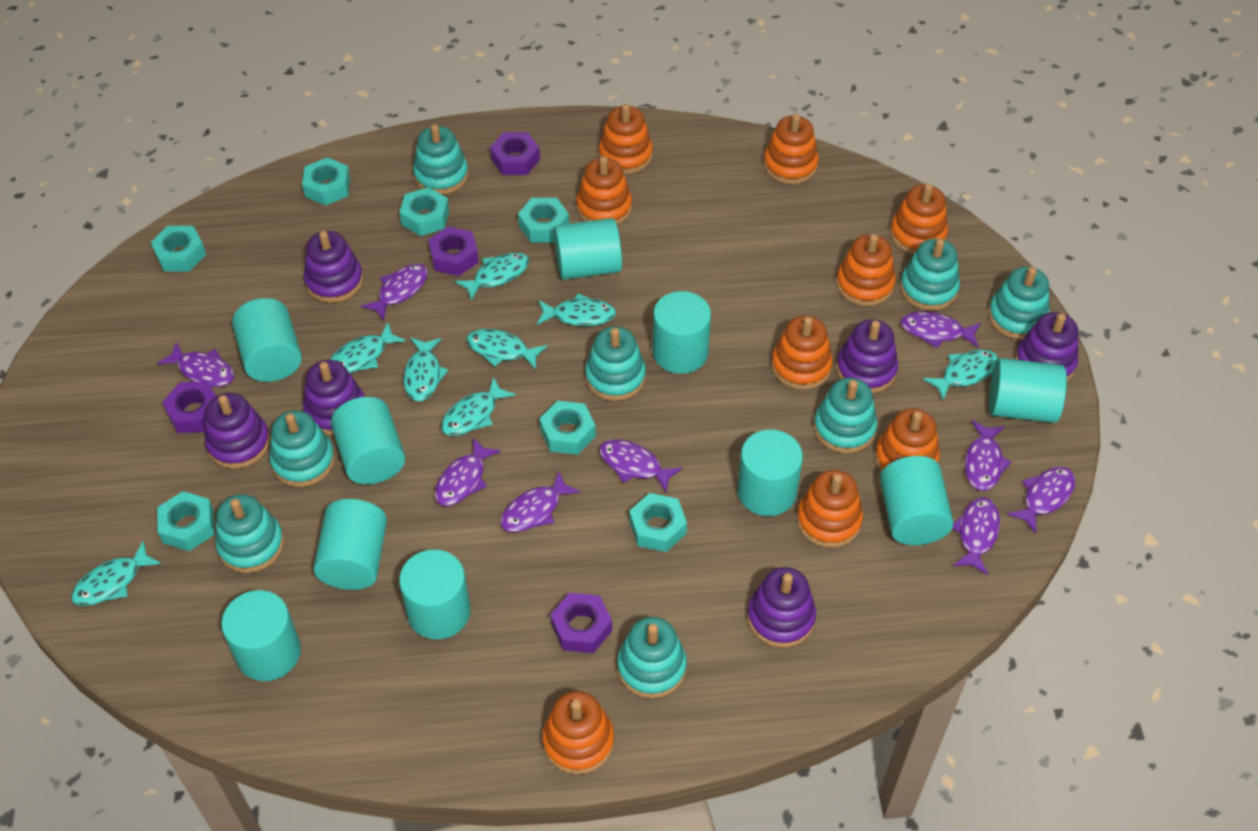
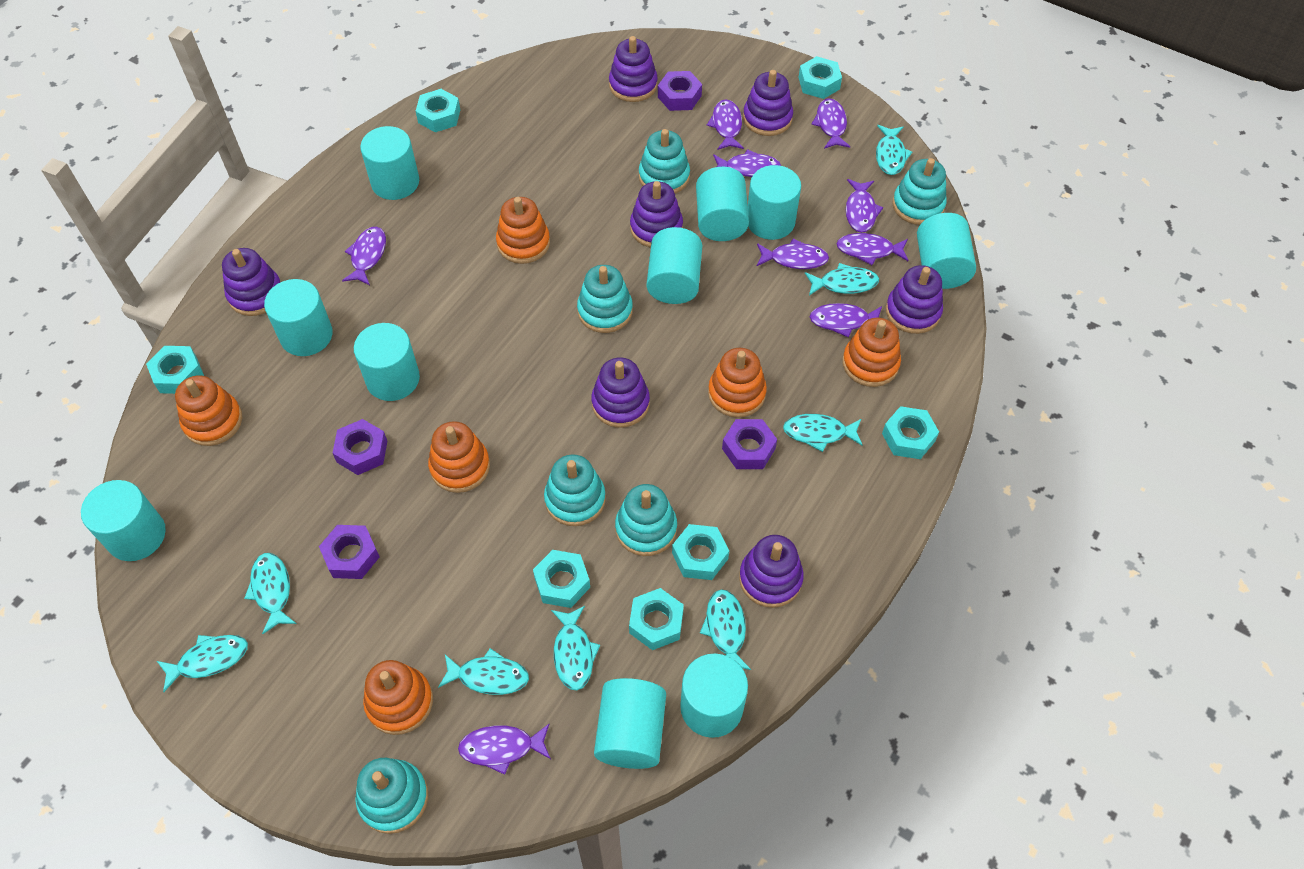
orange stacking toy: [542,691,614,774] [576,156,632,225] [599,104,653,174] [764,114,819,184] [771,315,833,390] [797,470,863,548] [836,234,896,306] [875,408,940,472] [890,184,948,254] = 9 -> [175,375,242,446] [363,660,433,735] [428,421,490,493] [496,197,550,264] [708,348,767,418] [842,318,901,387] = 6
purple stacking toy: [205,393,270,469] [303,360,364,435] [304,231,363,303] [747,567,816,648] [836,319,898,393] [1015,312,1078,381] = 6 -> [222,248,281,316] [591,357,650,428] [609,36,658,102] [630,181,683,247] [739,535,804,608] [743,70,793,136] [886,265,943,334] = 7
turquoise stacking toy: [216,494,284,573] [269,410,335,487] [413,124,468,195] [585,326,646,401] [617,617,687,698] [814,378,877,453] [900,238,960,310] [988,267,1050,339] = 8 -> [355,758,428,834] [544,454,606,526] [577,265,633,333] [615,484,677,556] [639,129,690,194] [892,158,947,225] = 6

